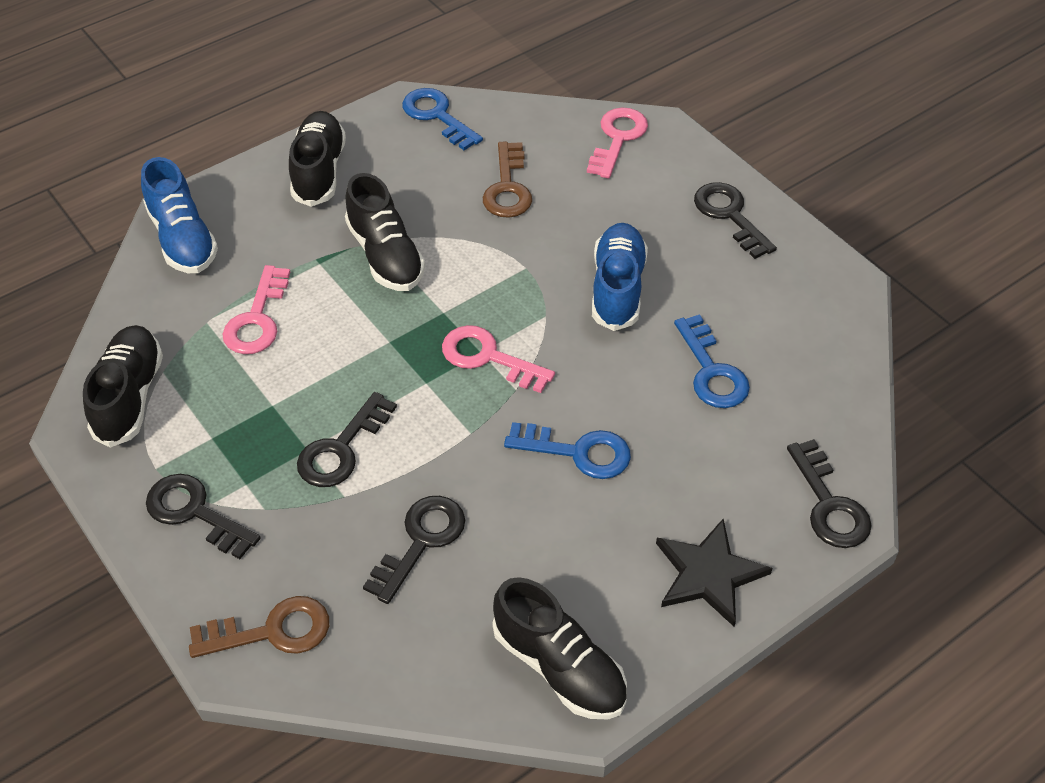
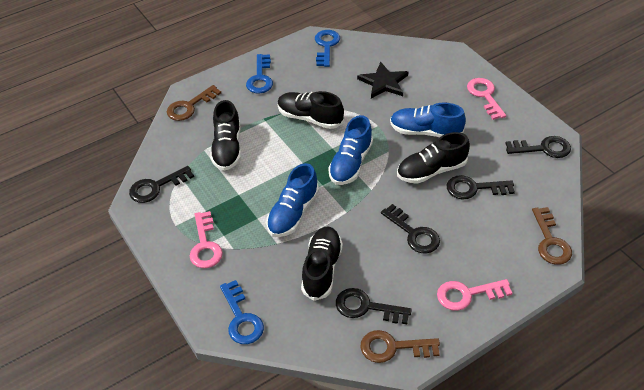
blue shoe: [141,157,218,273] [592,223,648,331] = 2 -> [266,163,319,237] [328,115,373,185] [390,102,466,137] = 3
brown key: [189,596,329,658] [483,141,532,218] = 2 -> [167,85,221,121] [360,330,440,363] [532,207,572,265] = 3

